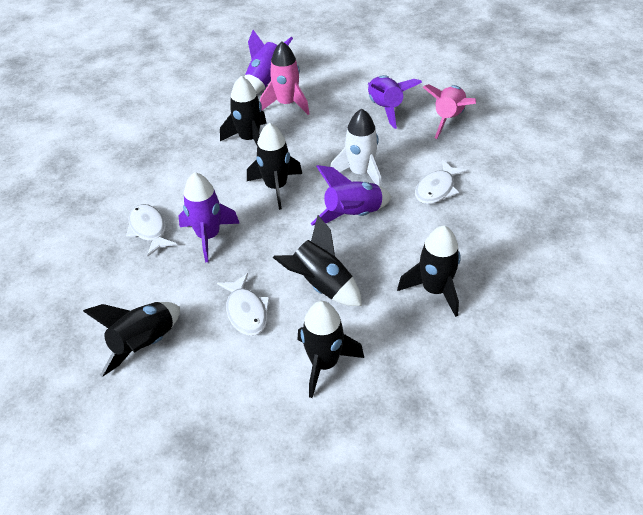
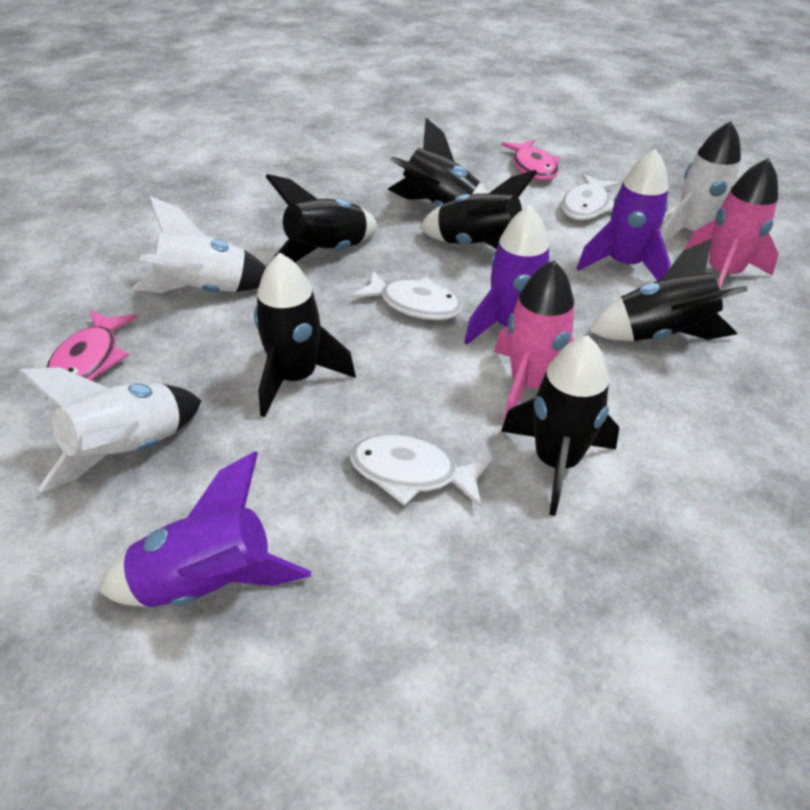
pink fish: none = 0 -> [46,310,137,381] [501,139,560,181] = 2
purple rocket: [178,172,240,262] [244,30,293,94] [311,165,392,225] [368,75,422,129] = 4 -> [99,451,311,607] [464,205,549,345] [576,149,671,281] = 3
white rocket: [330,109,382,187] = 1 -> [18,367,201,492] [133,196,266,293] [661,121,741,242] = 3

